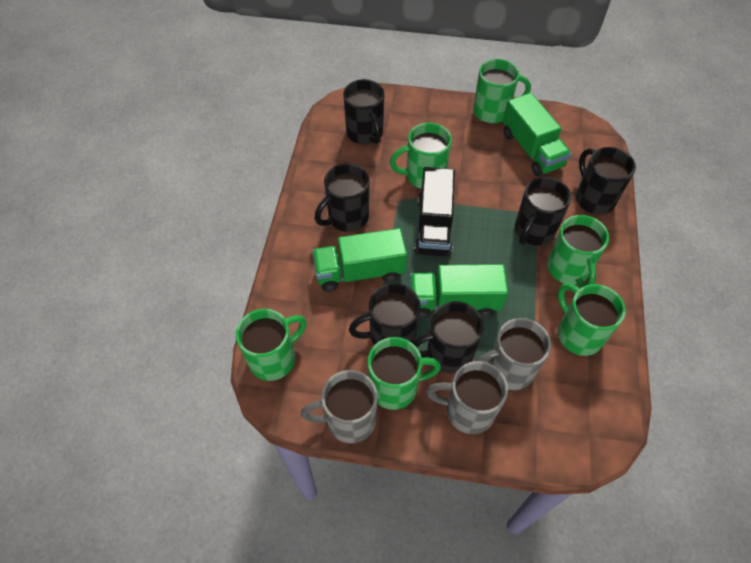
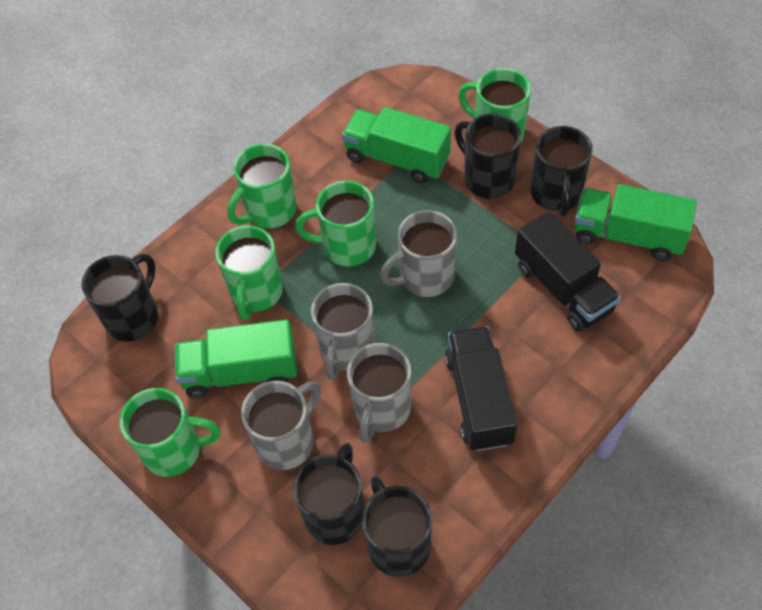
black mug: [315,163,370,232] [343,79,385,144] [349,283,420,345] [412,301,484,373] [515,177,571,245] [576,147,636,215] = 6 -> [81,254,158,342] [293,443,365,545] [362,476,432,577] [455,114,521,198] [531,126,593,216] = 5
black truck: [414,167,455,257] = 1 -> [445,326,517,451] [515,211,621,331] = 2
green mug: [236,309,307,381] [368,337,441,410] [390,123,452,189] [473,59,531,123] [547,215,609,288] [558,283,626,356] = 6 -> [120,388,221,477] [215,225,283,320] [227,144,297,228] [295,181,376,267] [458,68,531,142] = 5
grey mug: [301,370,377,443] [426,361,508,434] [475,318,551,390] = 3 -> [241,381,321,470] [311,283,375,380] [347,343,411,443] [380,210,457,297] = 4

